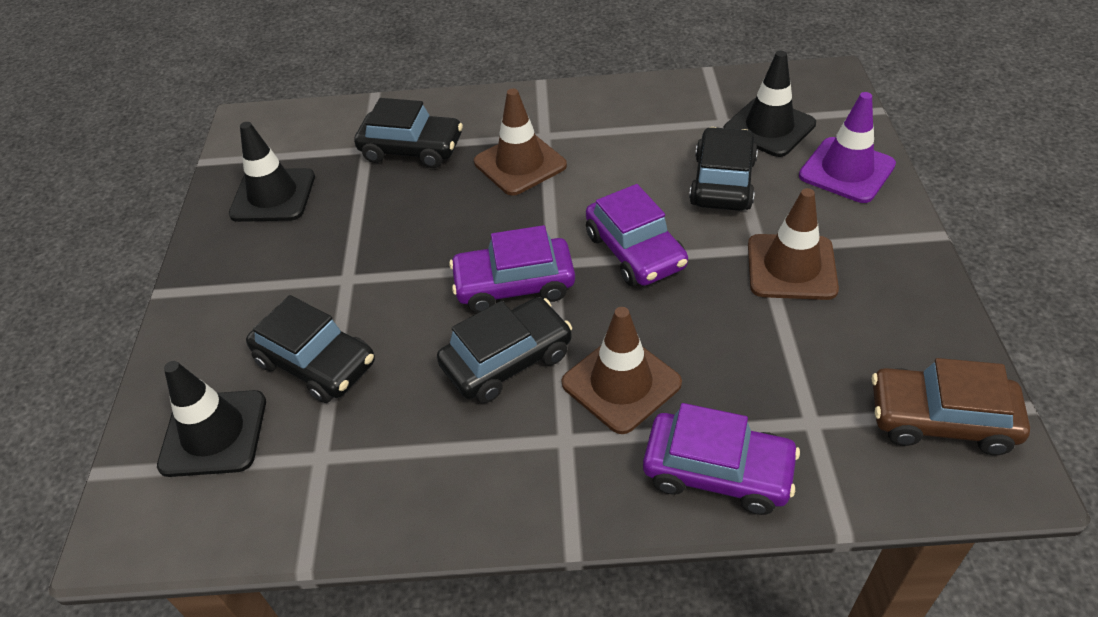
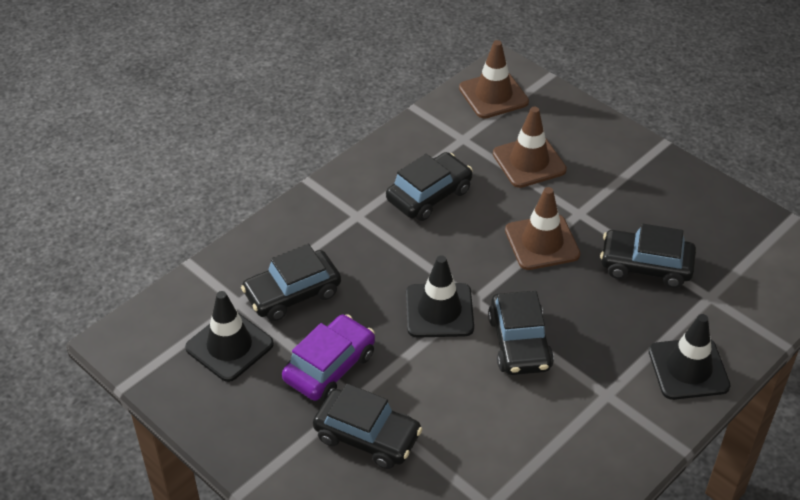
black car: [246,295,375,403] [354,98,463,168] [437,297,572,403] [689,127,758,211] = 4 -> [241,244,341,321] [313,384,422,469] [386,152,473,221] [488,291,554,375] [600,224,696,288] = 5
brown car: [872,358,1030,455] = 1 -> none = 0
purple car: [449,225,575,313] [586,184,688,286] [643,403,800,515] = 3 -> [282,314,375,401] = 1
purple traffic cone: [799,92,896,203] = 1 -> none = 0

